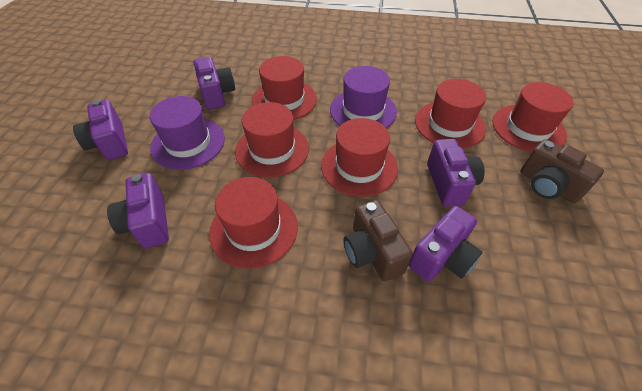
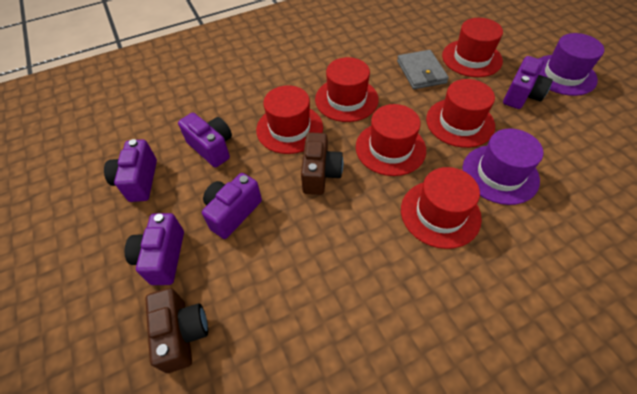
grey wallet: none = 0 -> [397,50,449,89] = 1

